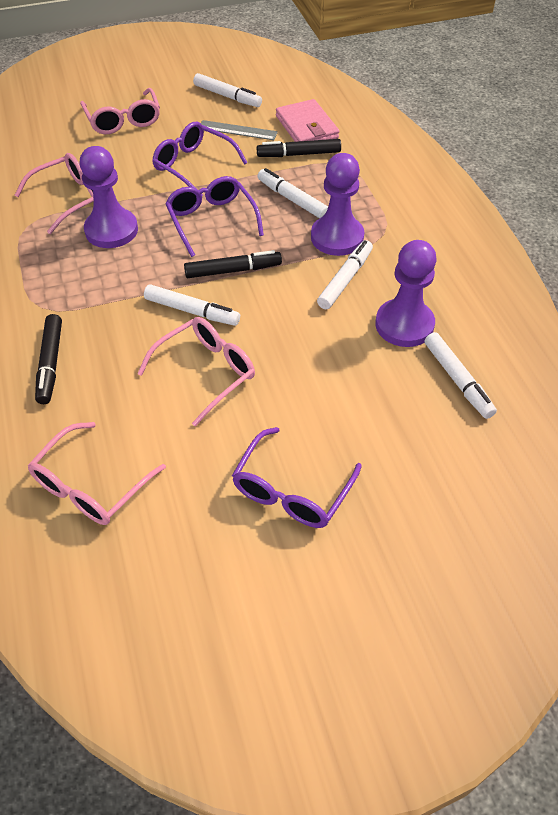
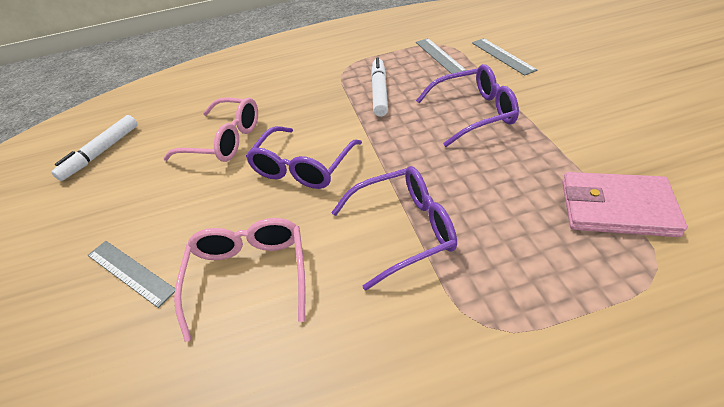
black marker: [35,314,62,404] [184,250,282,278] [257,139,341,157] = 3 -> none = 0
grey ruler: [201,120,278,140] = 1 -> [88,241,175,308] [416,38,467,74] [472,38,538,76] = 3
pink glasses: [15,153,94,234] [28,422,166,525] [80,88,160,134] [137,317,255,427] = 4 -> [163,98,258,162] [174,218,305,342] = 2
purple pawn: [80,146,138,248] [311,153,364,256] [375,240,437,347] = 3 -> none = 0
white marker: [144,284,240,326] [193,73,262,107] [258,168,328,218] [317,240,373,309] [424,332,497,419] = 5 -> [51,115,138,181] [371,58,388,117] = 2

